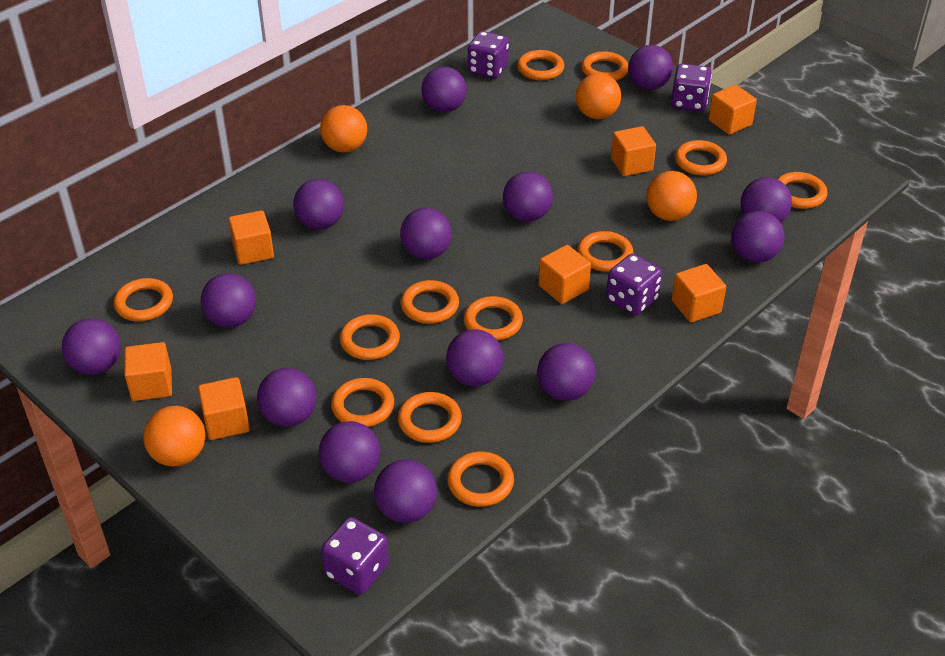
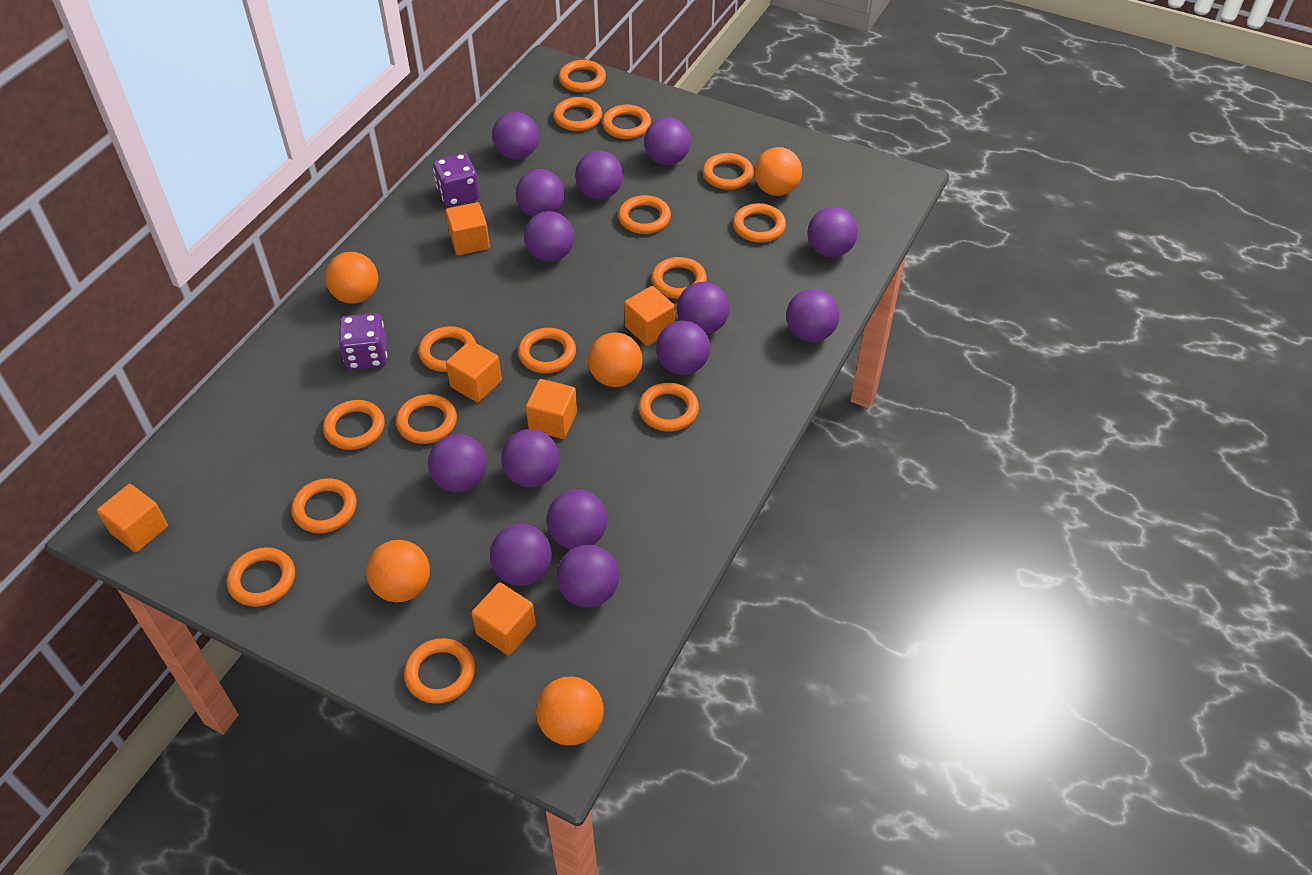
orange ball: [143,406,205,467] [320,105,367,153] [576,73,621,119] [646,171,697,221] = 4 -> [325,252,378,304] [366,540,430,602] [536,676,604,746] [588,333,642,387] [754,147,802,196] = 5
orange cube: [124,342,172,401] [198,377,250,440] [228,210,274,265] [539,245,591,304] [611,126,656,176] [672,264,726,323] [709,85,757,135] = 7 -> [97,484,168,552] [446,202,490,255] [446,340,502,403] [471,582,536,656] [526,379,577,439] [624,286,675,346] = 6
orange ring: [114,278,173,321] [331,378,394,427] [340,314,400,360] [398,392,462,443] [401,280,459,324] [447,452,514,507] [464,296,523,341] [517,50,564,80] [577,231,634,272] [581,51,628,81] [675,140,727,176] [777,172,827,209] = 12 -> [227,547,295,607] [291,478,356,533] [323,400,385,450] [396,394,457,444] [404,638,475,704] [418,326,476,372] [518,328,576,373] [553,97,602,131] [559,60,606,92] [602,104,651,139] [618,195,671,234] [639,383,699,432] [651,257,707,299] [702,153,754,190] [733,203,786,243] = 15
purple dice: [321,517,389,595] [468,31,509,79] [606,254,662,315] [671,64,712,111] = 4 -> [338,313,387,370] [433,153,480,207] = 2

